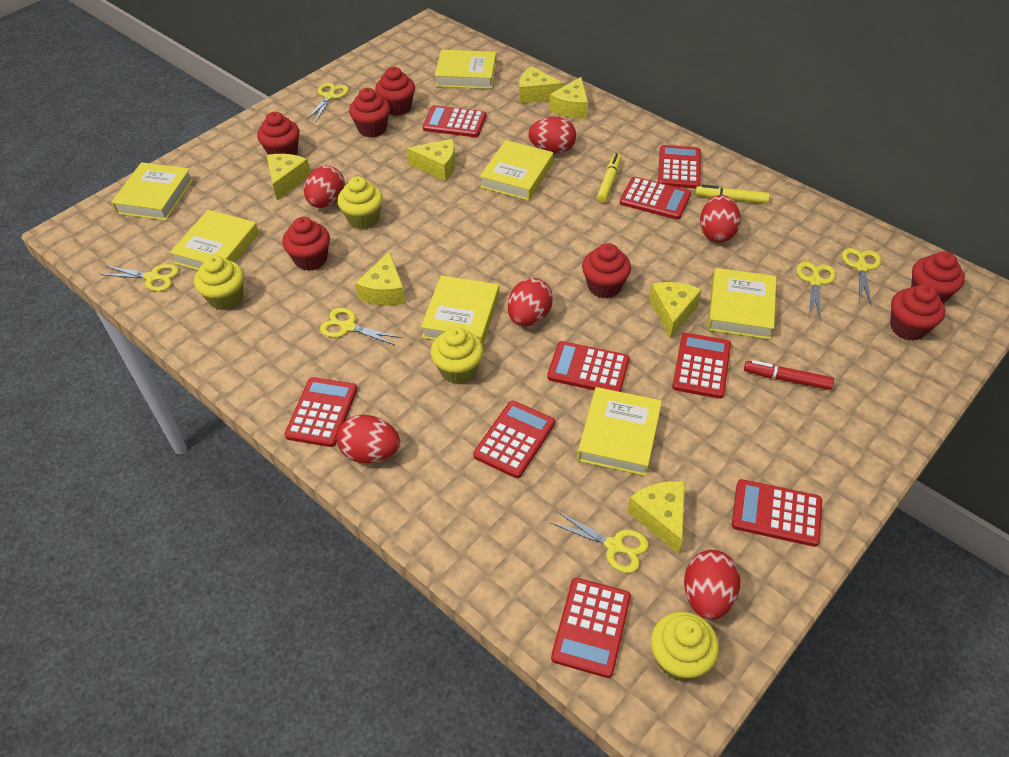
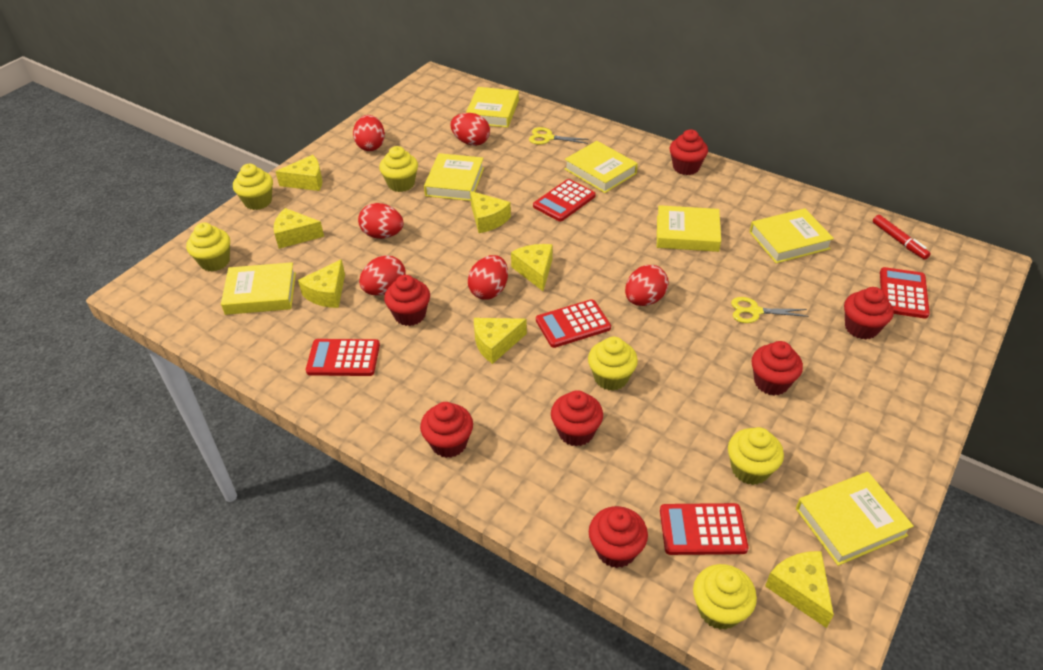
red calculator: [285,377,358,447] [423,105,486,137] [473,401,555,478] [547,341,630,392] [551,578,631,678] [620,177,691,220] [658,145,701,189] [672,333,731,399] [732,479,822,547] = 9 -> [306,339,380,376] [533,179,596,222] [536,299,611,348] [660,503,748,555] [880,267,930,319] = 5
yellow cupcake: [194,255,244,310] [337,176,383,229] [431,327,483,384] [651,612,719,681] = 4 -> [186,223,230,272] [233,164,273,210] [379,146,418,192] [588,337,638,391] [693,564,757,630] [728,427,784,485] = 6
yellow marker: [596,153,621,203] [695,185,770,204] = 2 -> none = 0
yellow scissors: [100,264,179,292] [307,83,349,121] [320,308,401,346] [551,511,649,573] [797,262,836,321] [842,248,881,304] = 6 -> [529,127,589,145] [731,297,809,323] = 2

